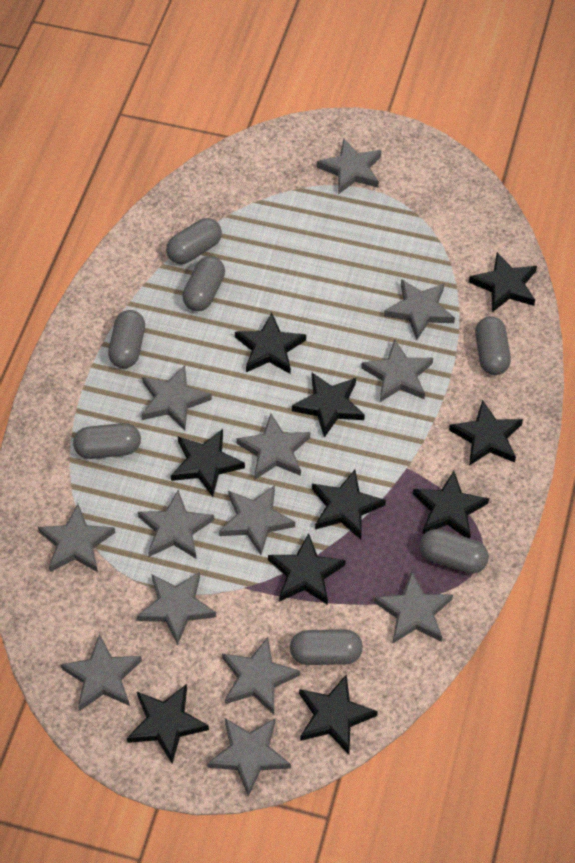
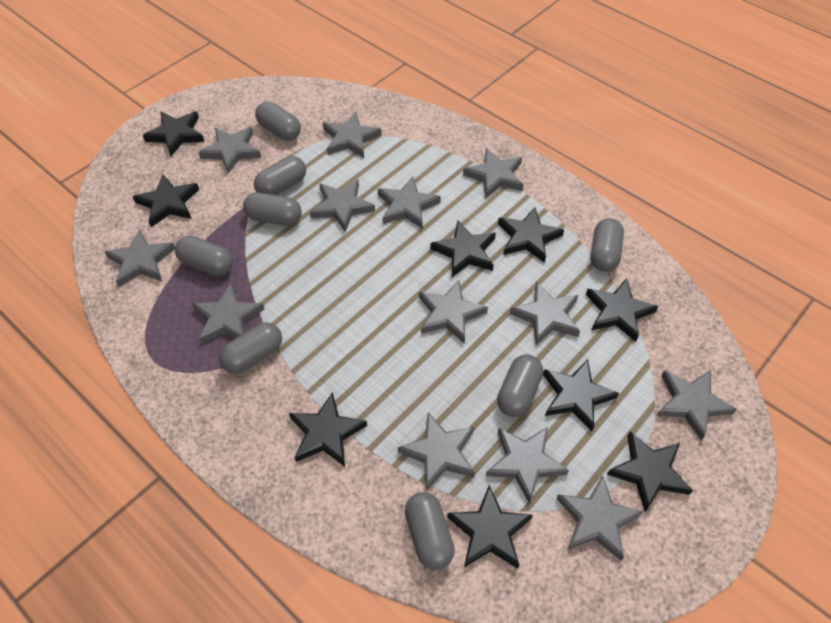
black star: [127,684,209,763] [171,429,245,497] [235,313,306,374] [268,533,346,605] [292,373,365,438] [299,674,378,754] [312,470,386,539] [413,471,489,538] [449,400,523,466] [469,252,537,312] = 10 -> [133,175,199,227] [143,112,205,156] [289,392,367,467] [430,221,496,277] [447,485,533,569] [498,207,564,263] [543,359,619,431] [586,278,658,342] [607,431,693,512] = 9
grey capsule: [73,423,141,459] [108,310,145,368] [166,218,222,264] [182,256,225,311] [290,629,363,665] [420,529,489,574] [475,316,511,375] = 7 -> [175,236,233,276] [219,322,282,374] [243,192,302,226] [254,156,306,195] [255,102,301,141] [405,492,455,570] [497,354,543,417] [591,218,624,272] = 8

